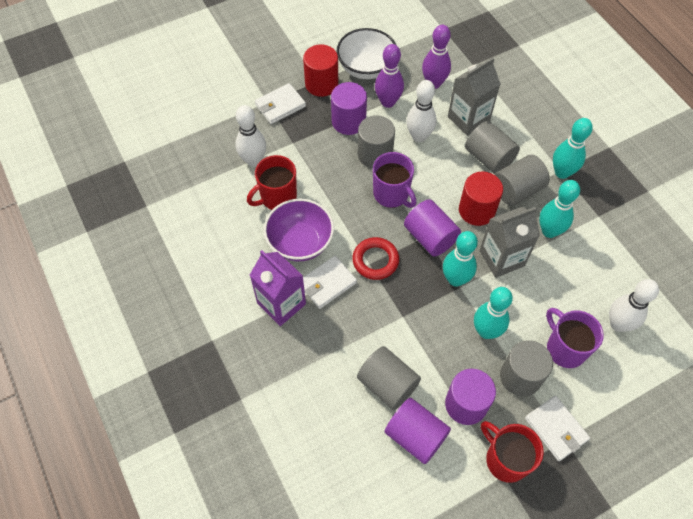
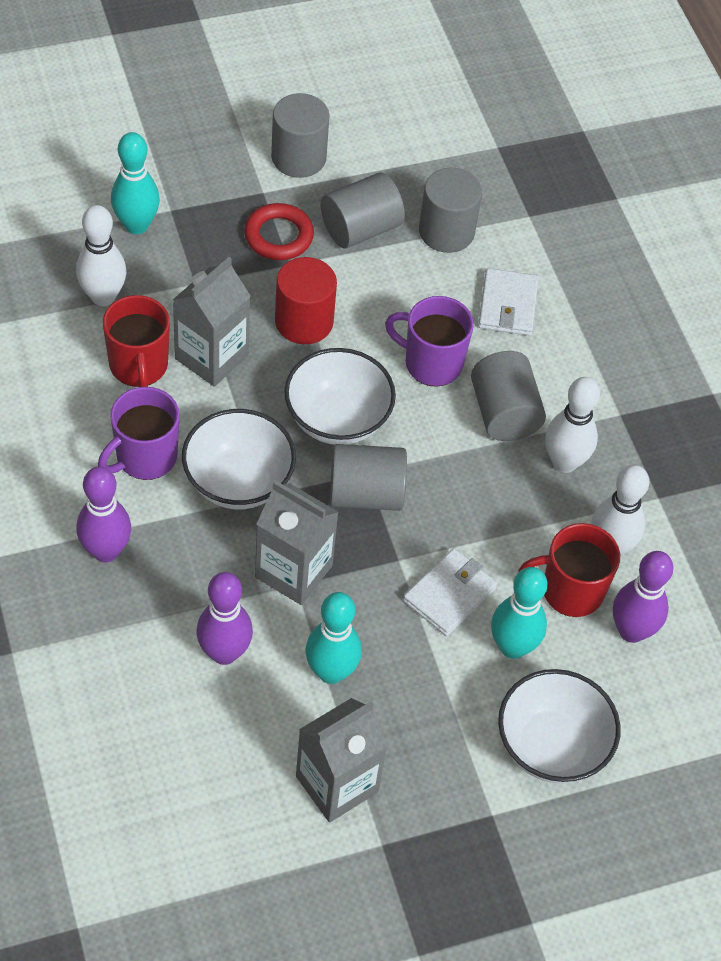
grey carton: [448,58,501,136] [479,207,540,278] = 2 -> [173,257,251,387] [255,480,339,605] [296,698,388,822] = 3
purple bowl: [264,199,334,261] = 1 -> none = 0
purple bowling pin: [375,44,404,108] [422,25,451,89] = 2 -> [76,466,131,562] [196,572,253,665] [613,551,673,643] = 3
purple carton: [250,250,306,326] = 1 -> none = 0
purple cylinder: [331,82,367,135] [385,398,451,464] [404,199,461,257] [445,369,496,425] = 4 -> none = 0
red cylinder: [303,44,338,97] [459,171,503,226] = 2 -> [275,257,337,344] = 1
turquoise bowling pin: [443,231,478,287] [474,287,513,339] [539,180,580,238] [553,118,593,179] = 4 -> [111,132,160,234] [306,592,362,684] [491,567,547,659] = 3
white bowl: [337,28,396,79] = 1 -> [182,409,296,509] [284,348,396,445] [498,669,621,783] = 3
white wallet: [255,83,306,124] [303,256,357,309] [525,396,590,461] = 3 -> [403,548,497,636] [478,268,539,336] = 2

